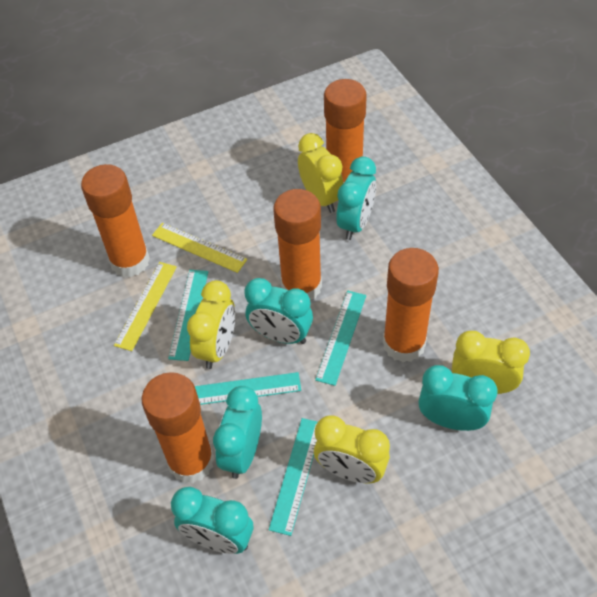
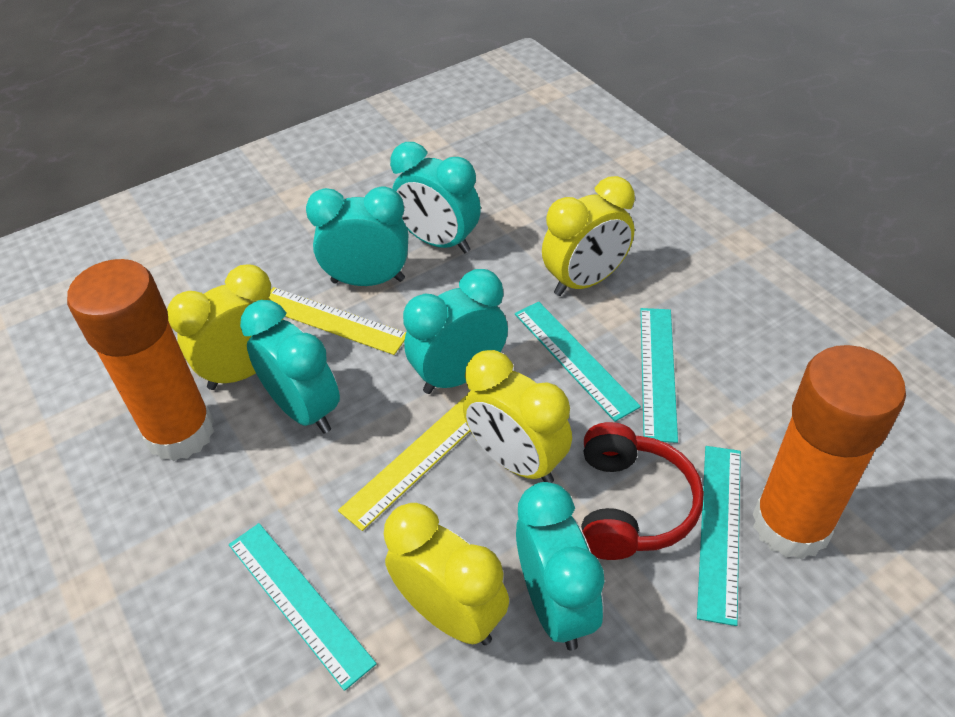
orange glue stick: [81,164,150,277] [142,372,214,483] [273,189,322,301] [324,79,367,183] [383,248,439,362] = 5 -> [67,259,214,461] [753,345,906,560] = 2
red headphones: none = 0 -> [581,422,704,560] = 1

